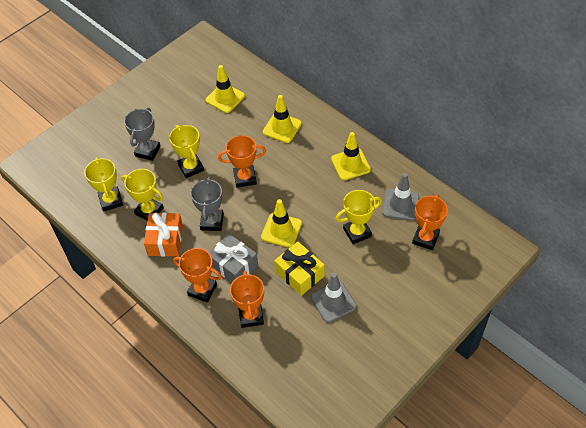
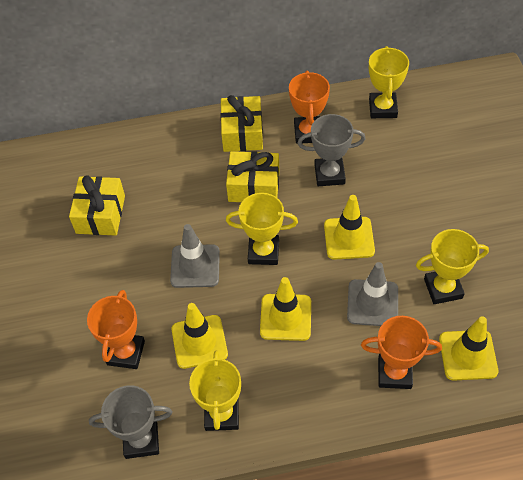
grey gift: [209,233,258,282] = 1 -> none = 0
orange gift: [144,212,183,257] = 1 -> none = 0
orange trophy: [173,248,222,303] [218,135,266,188] [230,270,264,328] [412,194,448,250] = 4 -> [87,290,145,369] [289,71,330,144] [361,316,442,389] = 3
yellow gift: [274,242,324,296] = 1 -> [69,176,125,236] [220,95,263,152] [226,151,279,202] = 3

